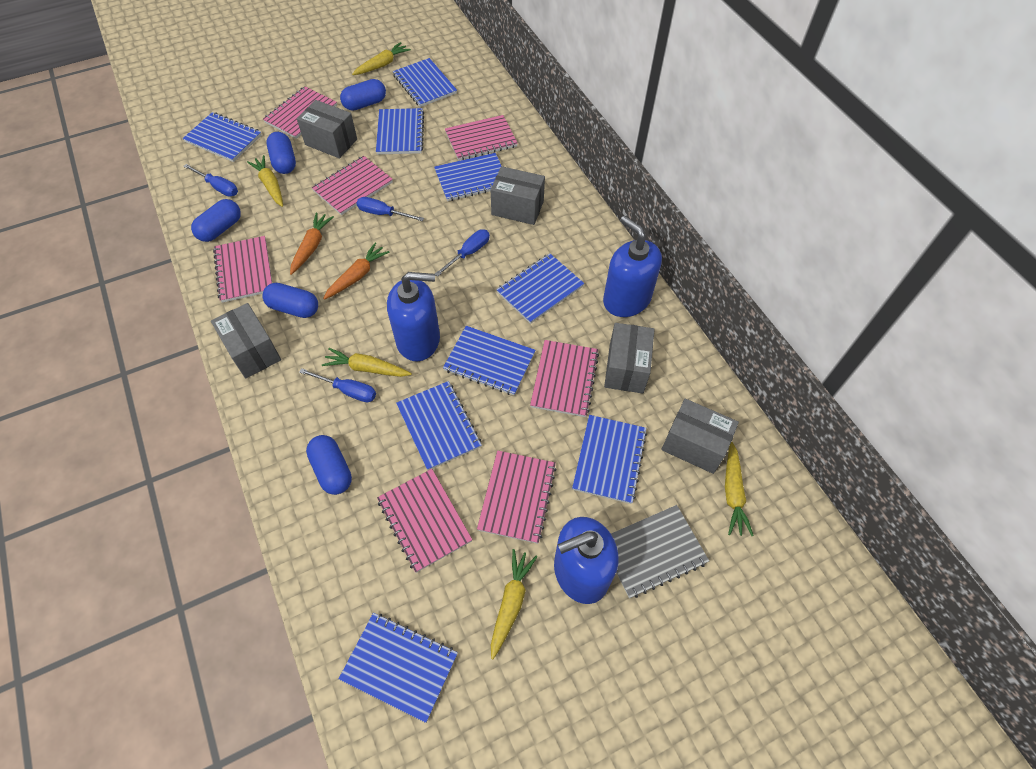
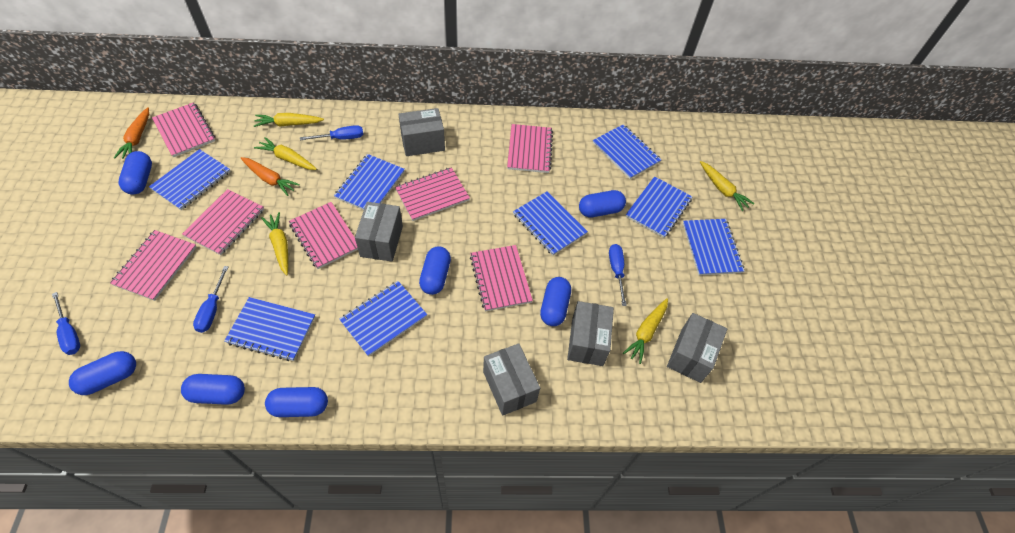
blue capsule: [191,199,241,242] [262,283,318,318] [266,132,296,174] [306,435,352,495] [340,79,386,111] = 5 -> [69,351,136,395] [118,151,152,195] [181,374,245,405] [265,387,328,417] [419,246,451,295] [540,277,571,326] [579,190,626,218] = 7
blue notebook: [183,112,261,162] [339,613,458,723] [376,108,424,155] [393,58,457,107] [396,381,482,470] [434,153,501,201] [443,326,535,396] [496,253,584,324] [572,415,647,504] = 9 -> [149,149,231,210] [224,297,315,361] [334,154,405,210] [339,281,427,357] [513,191,588,256] [593,124,662,179] [626,176,693,238] [683,219,745,276] = 8
blue soap dispenser: [387,272,440,361] [554,517,618,604] [603,216,662,317] = 3 -> none = 0
grey notebook: [611,505,709,598] = 1 -> none = 0

